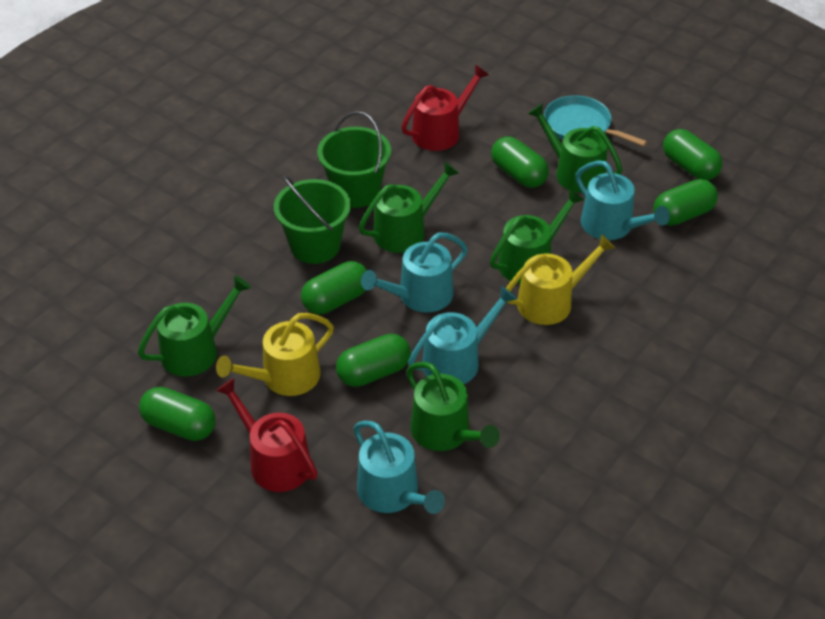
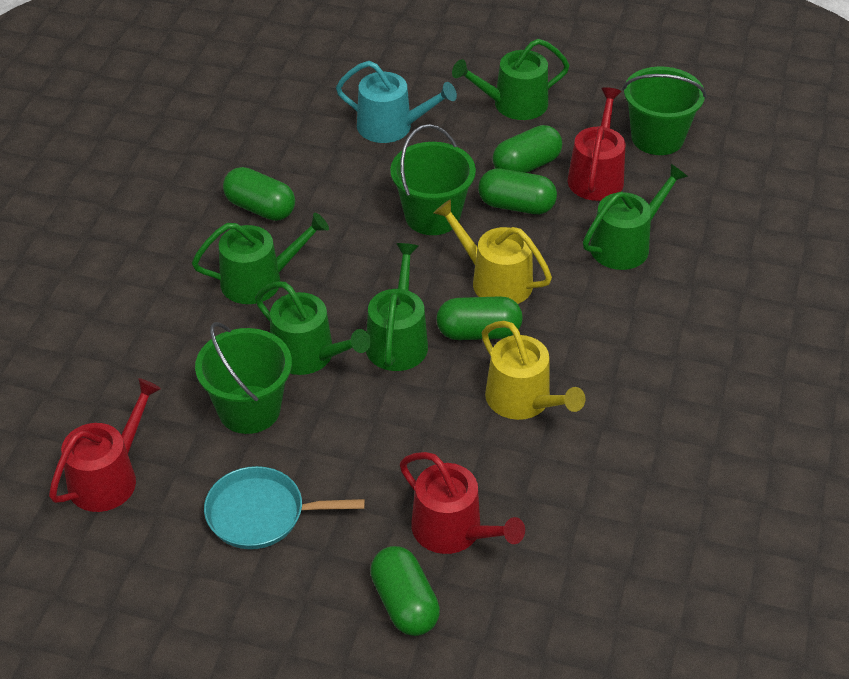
green bucket: [274,176,351,264] [317,111,391,208] = 2 -> [195,322,292,434] [390,124,476,235] [622,66,707,155] = 3
green capsule: [139,387,216,441] [301,261,367,314] [336,334,411,387] [491,136,549,188] [653,179,718,226] [663,129,723,180] = 6 -> [223,167,295,221] [370,546,440,636] [436,296,523,340] [478,168,557,214] [493,125,562,173] = 5
red watering can: [216,378,318,492] [401,65,489,151] = 2 -> [49,378,161,512] [400,452,525,554] [568,87,625,201] = 3
turquoise watering can: [353,421,445,514] [361,233,468,312] [408,286,517,384] [576,160,670,240] = 4 -> [336,61,457,143] = 1

